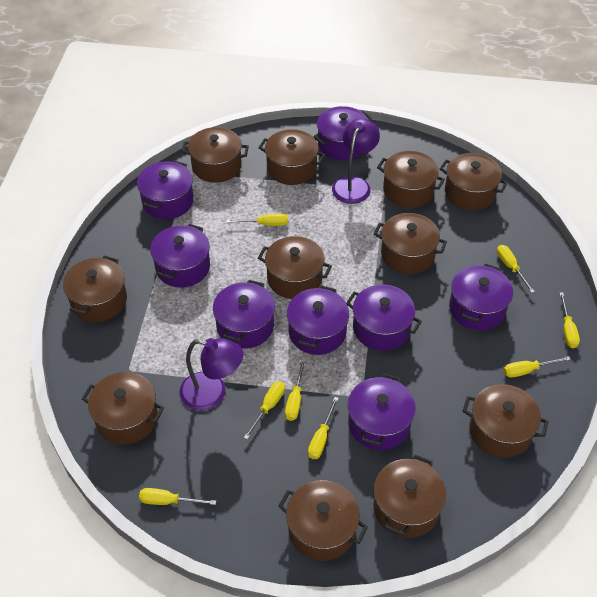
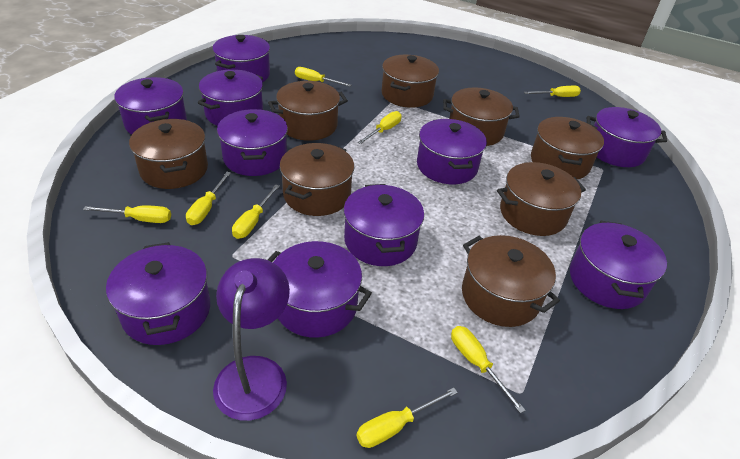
brown pot: [63,256,127,322] [82,372,164,445] [182,127,249,183] [258,236,332,299] [259,129,325,185] [278,480,368,561] [373,455,446,538] [374,213,447,274] [377,151,445,208] [440,153,508,210] [463,384,549,458] = 11 -> [129,119,208,189] [268,81,348,141] [280,143,354,216] [382,55,439,108] [443,87,520,146] [462,235,560,327] [497,162,586,236] [531,117,604,179] = 8
purple lamp: [179,338,243,411] [332,118,380,204] = 2 -> [213,258,290,421] = 1
purple pot: [137,160,194,219] [150,224,210,288] [213,280,275,349] [287,286,349,355] [313,106,372,160] [346,285,422,351] [348,373,416,450] [449,263,513,330] = 8 -> [106,242,210,345] [114,77,187,135] [198,69,263,126] [212,35,270,82] [217,109,288,176] [268,241,372,338] [344,184,424,266] [417,119,487,184] [570,221,667,309] [587,107,667,167] = 10

